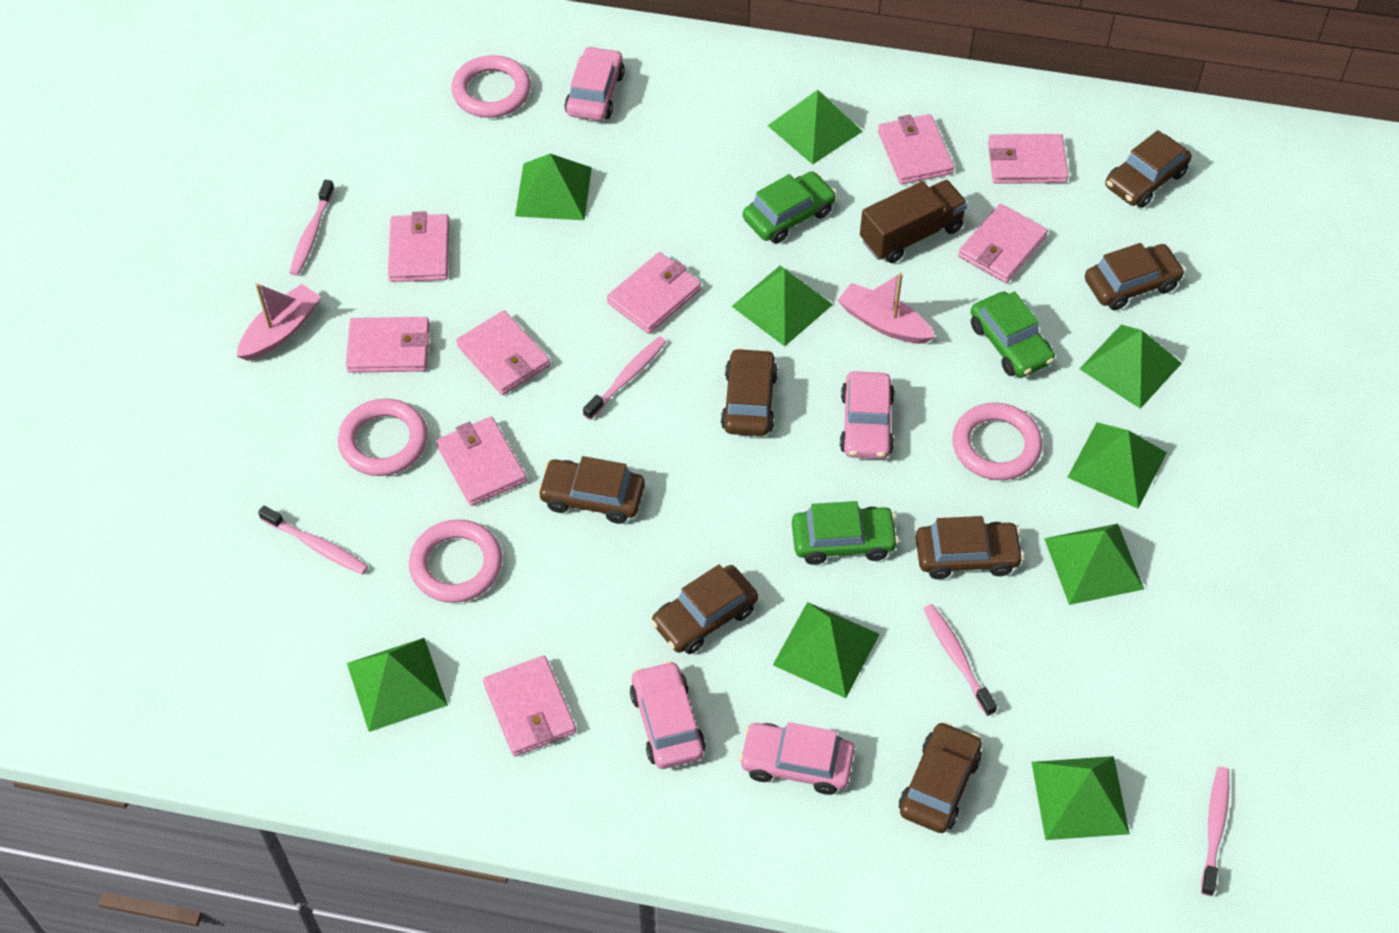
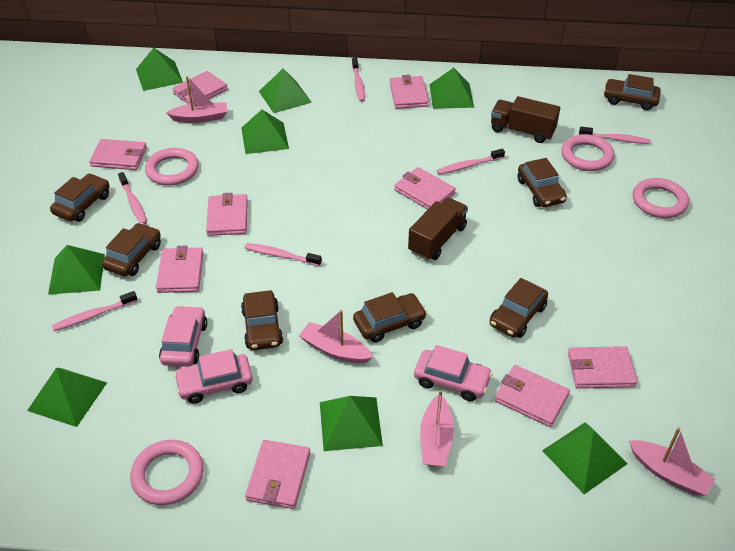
brown truck: [860,180,968,263] = 1 -> [408,198,468,261] [491,96,560,143] = 2
green car: [743,171,836,244] [792,501,899,565] [971,291,1055,377] = 3 -> none = 0
green pyramid: [347,638,448,732] [515,154,592,220] [731,266,833,346] [767,90,863,165] [773,602,880,698] [1032,756,1130,840] [1044,524,1144,605] [1067,422,1167,509] [1080,325,1182,409] = 9 -> [27,368,107,427] [48,245,105,295] [136,48,183,91] [241,110,289,154] [259,69,312,113] [320,396,383,451] [429,68,474,109] [542,422,627,494] = 8
pink boat: [237,283,321,361] [838,273,935,344] = 2 -> [166,76,227,123] [299,310,373,363] [420,390,454,467] [629,427,716,496] = 4
pink car: [565,46,625,121] [630,661,706,769] [739,722,855,795] [840,371,894,459] = 4 -> [159,305,207,367] [174,349,253,404] [414,345,493,401] = 3
pink toothbrush: [258,505,368,575] [289,180,335,276] [583,336,666,420] [924,604,997,716] [1201,767,1229,896] = 5 -> [52,291,137,331] [118,172,147,225] [245,243,322,266] [352,58,365,102] [437,149,505,175] [579,127,651,144] = 6

